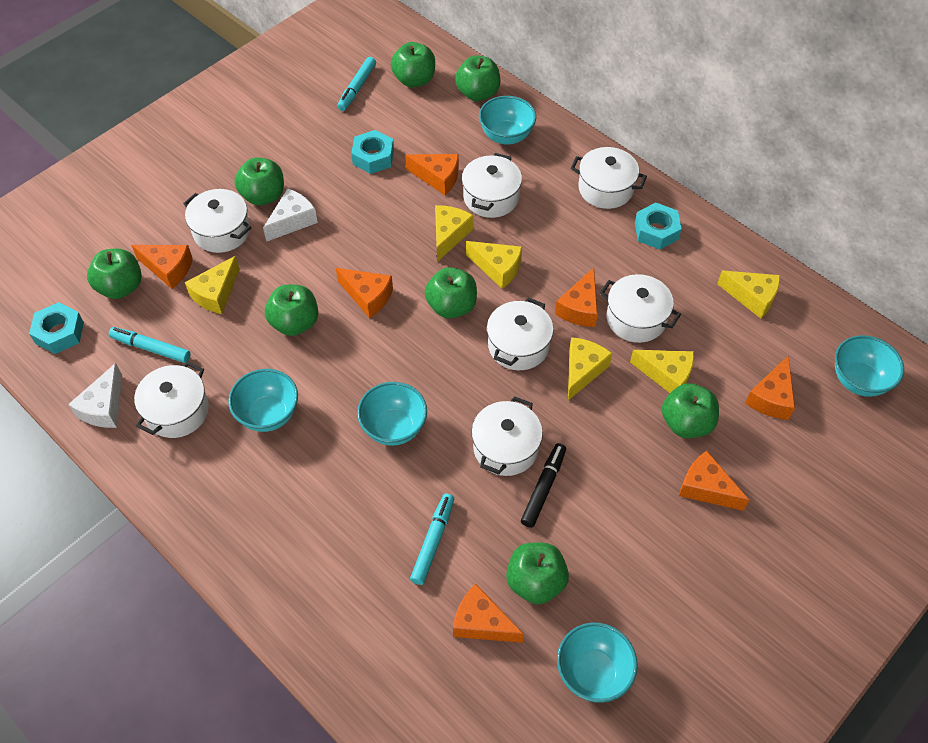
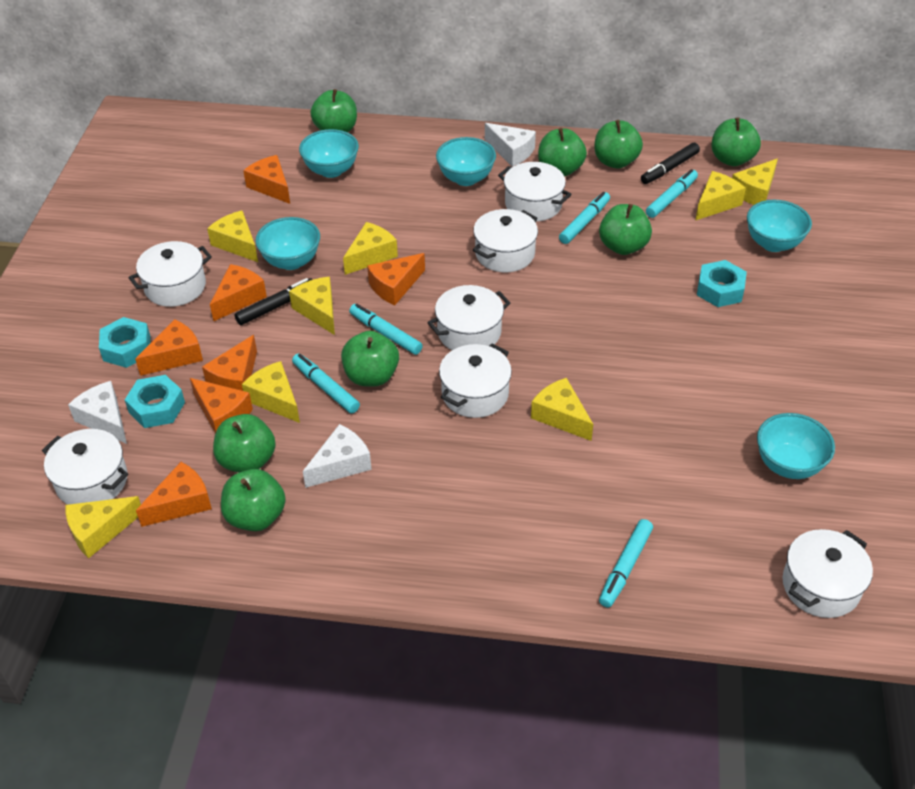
black marker: [521,443,566,528] = 1 -> [234,278,313,325] [641,143,700,184] = 2
turquoise marker: [109,327,191,363] [337,57,376,111] [410,494,454,585] = 3 -> [292,353,360,413] [349,304,423,355] [559,192,610,244] [599,519,653,608] [646,169,698,218] = 5
white cheese: [68,363,122,428] [263,188,318,242] = 2 -> [68,381,127,444] [303,424,372,488] [485,123,536,167] = 3
yellow cheese: [185,256,240,314] [435,205,474,262] [466,241,522,289] [568,337,613,400] [630,350,694,393] [717,271,780,319] = 6 -> [66,496,141,558] [207,210,258,262] [242,361,300,423] [289,277,335,335] [343,222,398,275] [531,378,593,441] [695,171,746,221] [732,159,778,205] = 8

